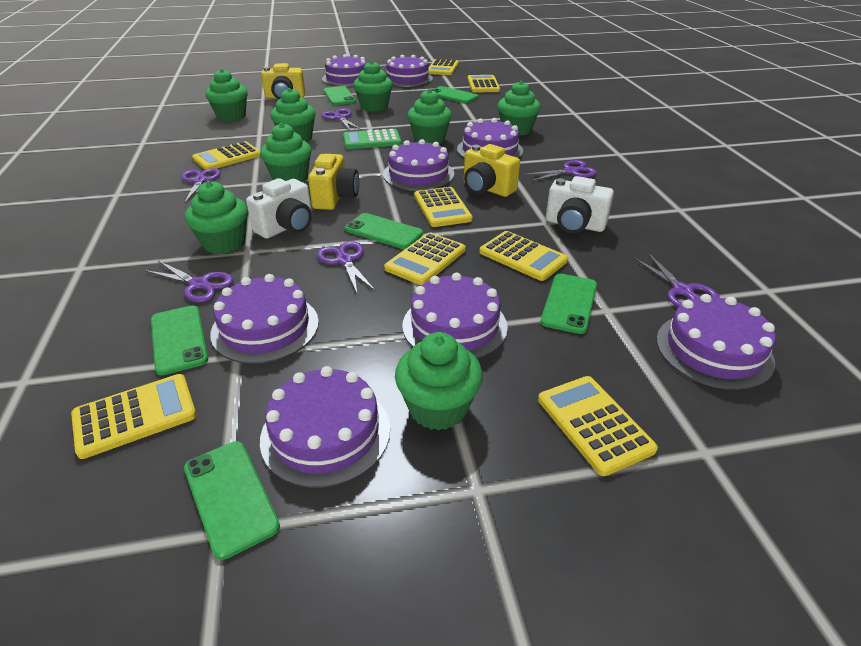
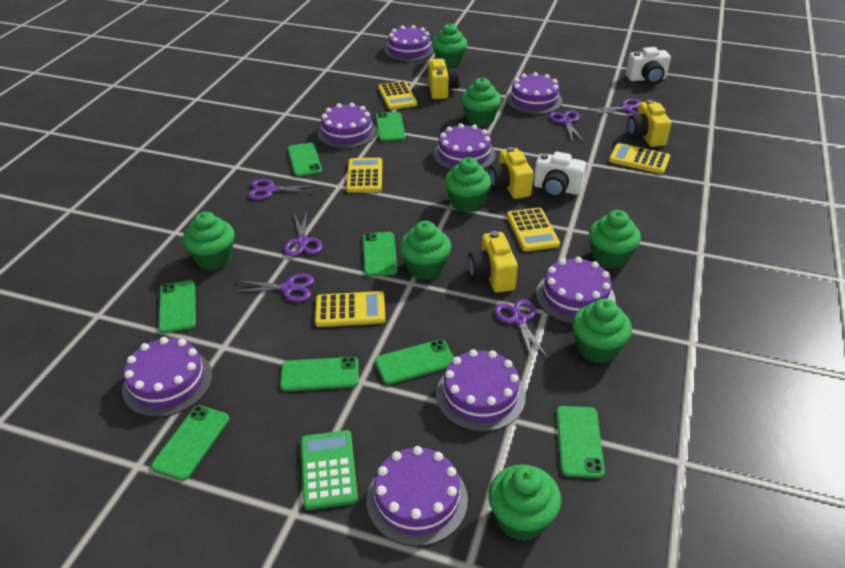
green phone: [151,305,208,375] [184,441,280,560] [323,86,356,105] [345,213,423,249] [432,86,478,103] [540,274,597,334] = 6 -> [151,405,229,481] [159,280,196,333] [280,357,359,392] [288,143,322,177] [363,232,398,277] [375,339,454,385] [376,112,405,142] [556,406,605,478] = 8
yellow calculator: [71,374,197,459] [192,141,260,170] [384,232,466,285] [414,187,473,227] [429,59,459,75] [468,75,500,93] [479,231,568,281] [538,376,658,476] = 8 -> [315,291,386,327] [346,158,382,193] [378,81,418,110] [507,208,560,252] [609,143,670,174] = 5
yellow camera: [261,63,305,99] [308,154,359,210] [464,144,520,197] = 3 -> [428,59,460,99] [468,231,518,293] [489,147,534,199] [627,100,672,147] = 4

